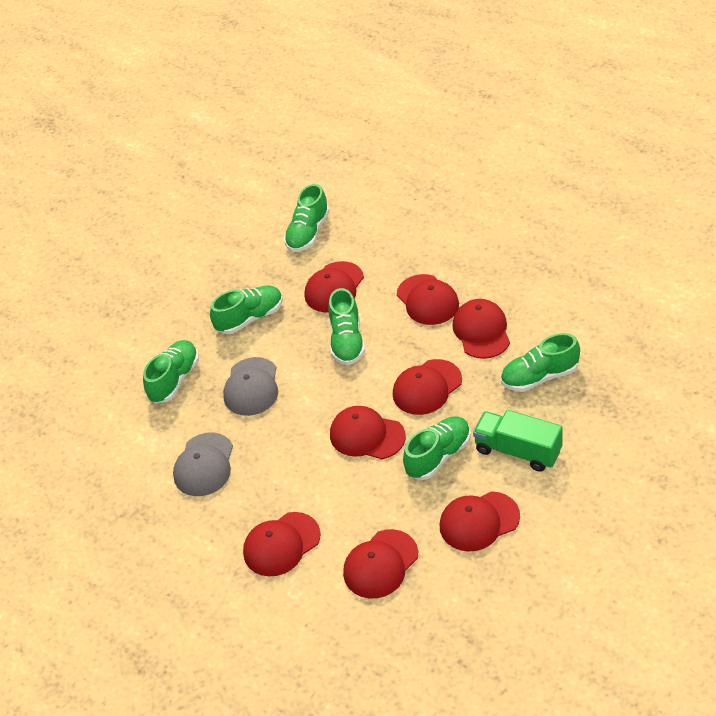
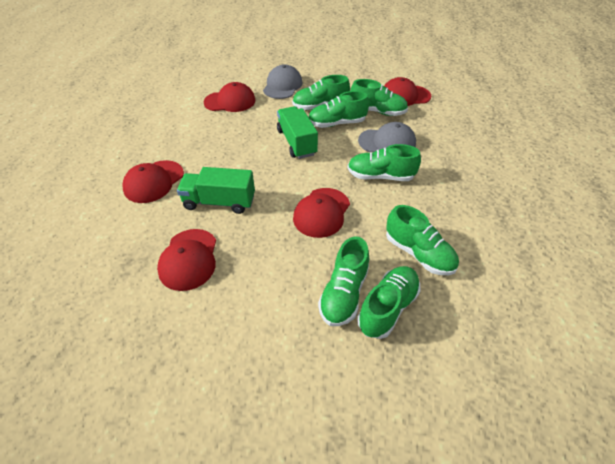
green shoe: [143,340,199,403] [210,285,283,334] [284,184,330,252] [328,288,365,365] [403,417,471,480] [501,333,580,392] = 6 -> [292,75,350,110] [309,91,369,128] [318,236,369,326] [347,144,421,181] [350,79,408,116] [357,266,421,339] [386,205,459,275] = 7
green truck: [473,410,562,472] = 1 -> [177,167,255,214] [277,106,318,159] = 2
red cap: [243,512,320,576] [305,261,364,312] [330,406,406,459] [343,529,418,598] [393,359,462,415] [397,274,459,325] [440,491,520,552] [453,299,510,359] = 8 -> [122,160,184,203] [157,229,216,291] [203,82,255,112] [293,188,350,238] [384,77,431,106] = 5

